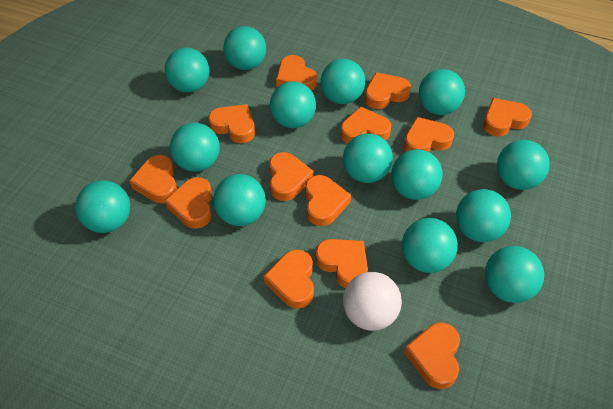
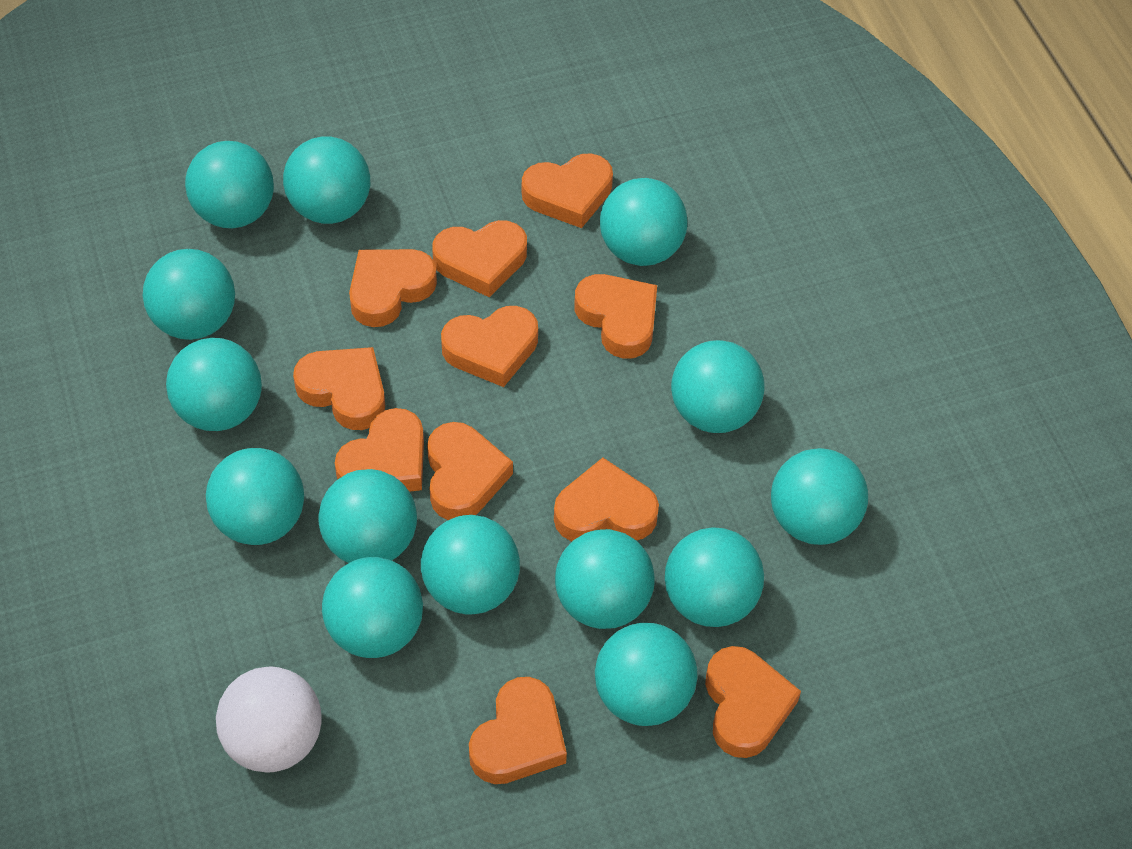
orange heart: [129,155,177,203] [165,177,212,229] [208,104,255,143] [264,249,314,309] [269,152,314,201] [276,55,317,91] [305,175,351,226] [315,239,368,288] [340,107,391,144] [365,72,411,109] [404,117,454,152] [404,322,460,389] [483,98,532,137] = 13 -> [293,347,385,430] [335,408,424,492] [349,249,437,327] [427,422,513,520] [432,220,527,298] [441,306,538,387] [469,677,567,784] [522,154,613,228] [554,458,659,541] [575,274,657,359] [705,646,801,758] = 11

